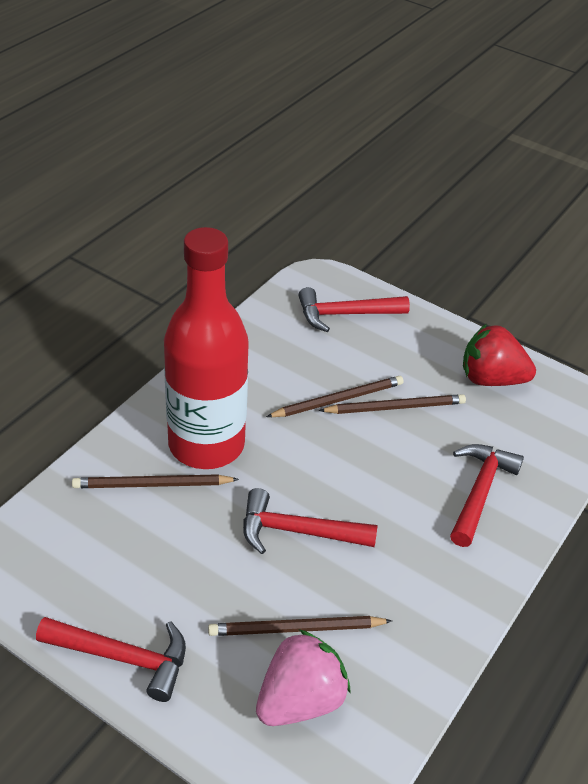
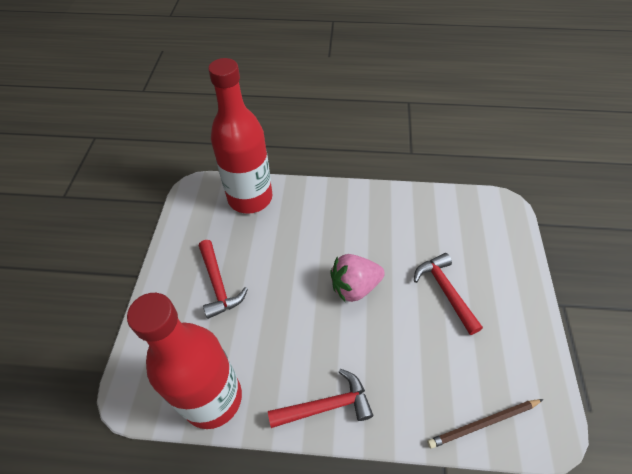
brown pencil: [72,474,239,488] [208,616,392,636] [266,376,404,417] [319,394,466,414] = 4 -> [427,399,543,448] = 1
red bottle: [164,227,249,469] = 1 -> [127,293,242,429] [208,58,272,214] = 2
red hammer: [36,617,186,702] [243,488,377,554] [299,287,410,332] [450,444,524,547] = 4 -> [199,240,248,319] [268,369,373,428] [414,253,483,335] = 3
red strawberry: [463,324,536,386] = 1 -> none = 0

